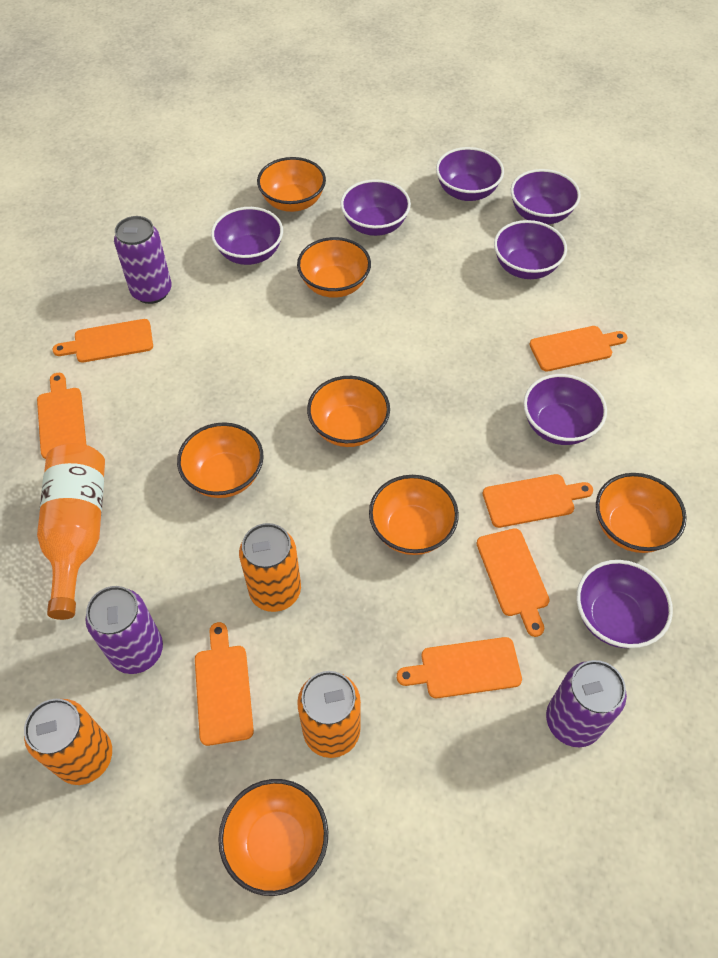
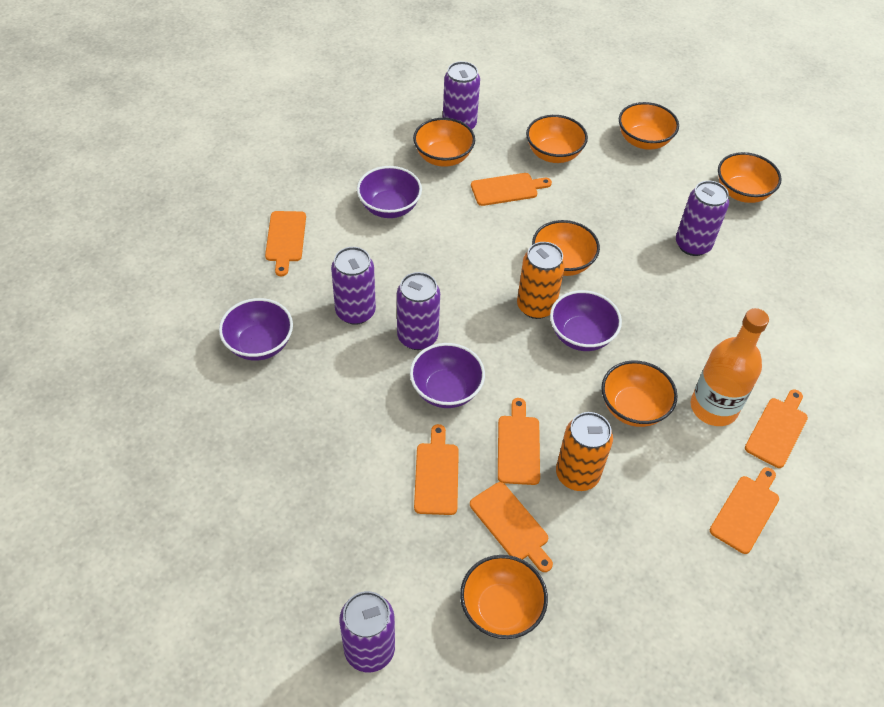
orange can: [24,699,112,785] [239,523,301,612] [297,671,361,758] = 3 -> [517,242,565,319] [556,412,613,491] = 2
purple bowl: [211,207,283,265] [340,179,411,236] [436,147,504,201] [494,220,567,279] [511,169,581,224] [523,374,607,445] [576,560,673,648] = 7 -> [219,298,293,361] [357,166,422,218] [410,343,485,408] [550,290,622,351] = 4
purple can: [85,586,163,674] [114,216,172,304] [546,660,627,747] = 3 -> [331,247,376,325] [339,591,395,672] [397,272,440,350] [443,61,480,129] [676,181,729,256] = 5

